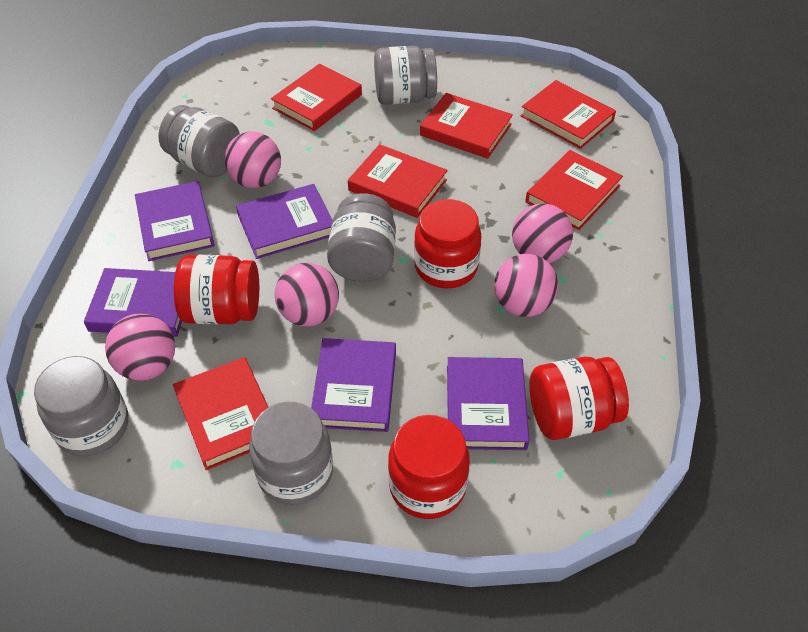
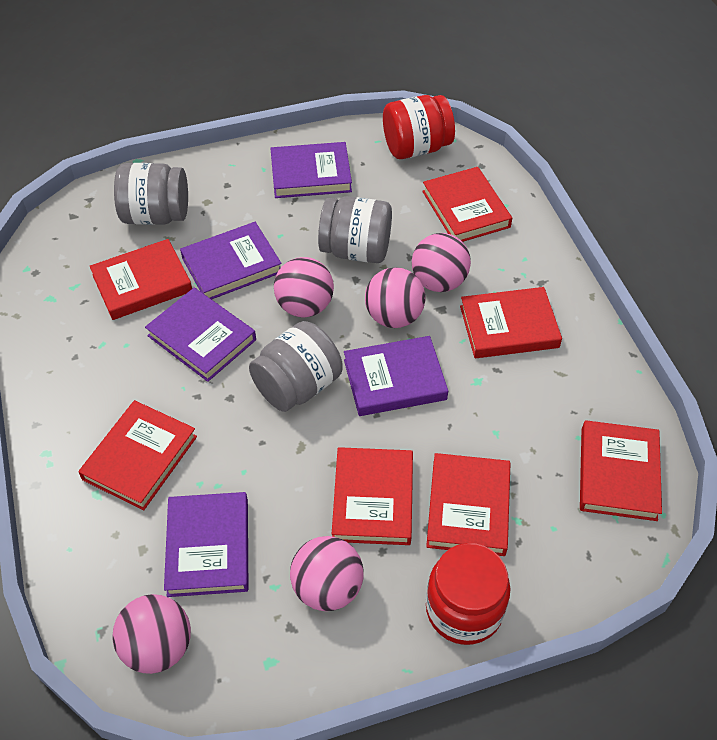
grey jar: [34,356,128,456] [158,105,240,177] [249,402,333,505] [327,193,396,282] [374,46,437,105] = 5 -> [114,163,188,225] [249,321,342,412] [318,196,392,263] = 3
red book: [173,357,268,470] [271,64,362,131] [348,144,448,218] [420,93,513,159] [521,80,616,149] [525,150,623,230] = 6 -> [78,400,197,510] [90,239,192,320] [332,447,413,545] [422,167,512,242] [426,453,511,556] [460,287,562,358] [580,420,662,521] = 7
red jar: [174,255,259,325] [388,415,470,519] [414,199,481,289] [529,357,629,440] = 4 -> [383,95,455,159] [426,543,510,645] = 2

